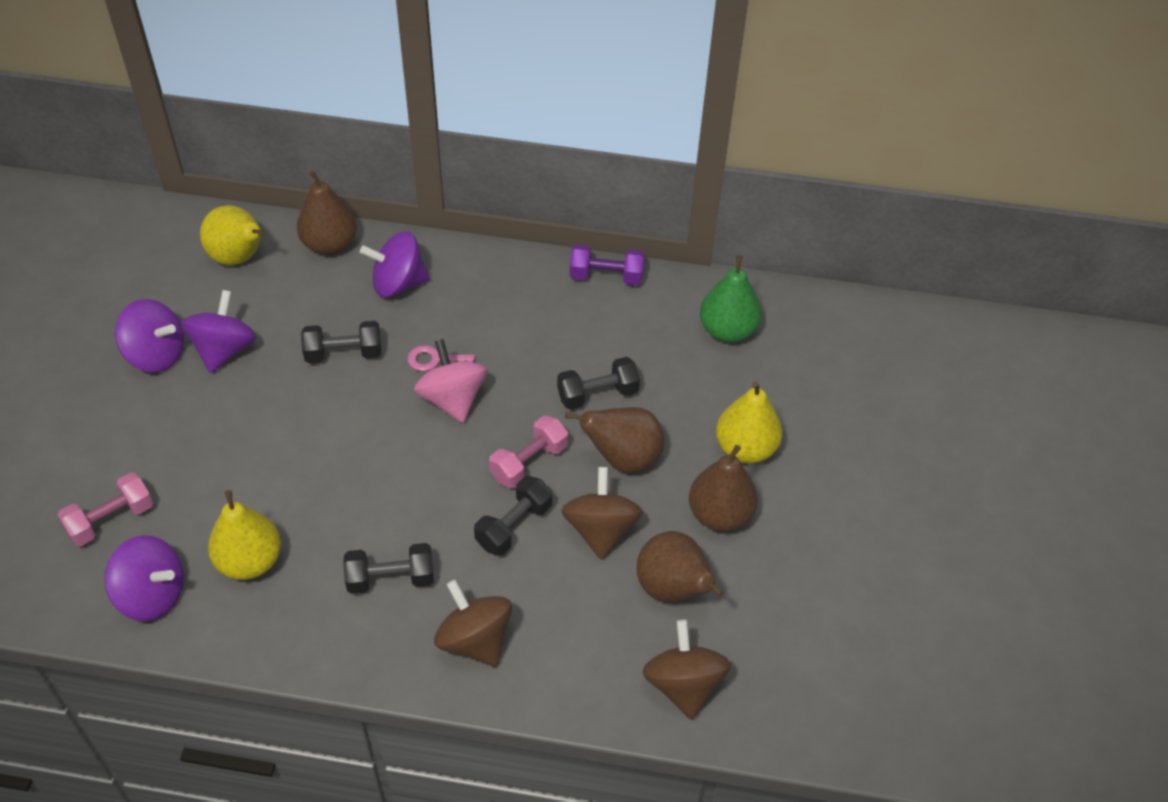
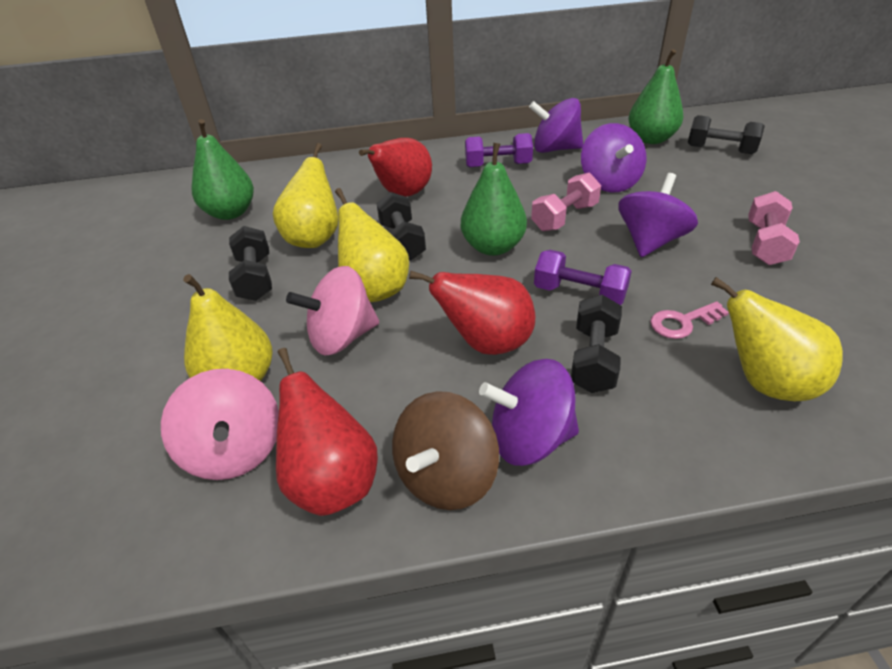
brown pear: [297,170,357,255] [565,407,665,473] [637,531,724,603] [689,445,758,532] = 4 -> none = 0
brown spinning top: [434,580,512,667] [561,467,643,559] [643,619,731,720] = 3 -> [392,391,499,510] = 1
green pear: [700,255,762,343] = 1 -> [192,119,254,220] [461,143,527,256] [628,49,683,144] = 3
pink spinning top: [414,339,487,423] = 1 -> [161,369,279,480] [286,266,379,356] = 2
purple dumbbell: [570,244,644,285] = 1 -> [465,133,533,167] [534,250,632,305] = 2
red pear: none = 0 -> [276,348,378,516] [359,138,432,197] [409,271,535,355] = 3
yellow pear: [200,205,265,265] [208,490,281,580] [716,381,782,463] = 3 -> [183,274,273,381] [273,143,338,248] [335,188,409,302] [711,277,843,401] = 4

